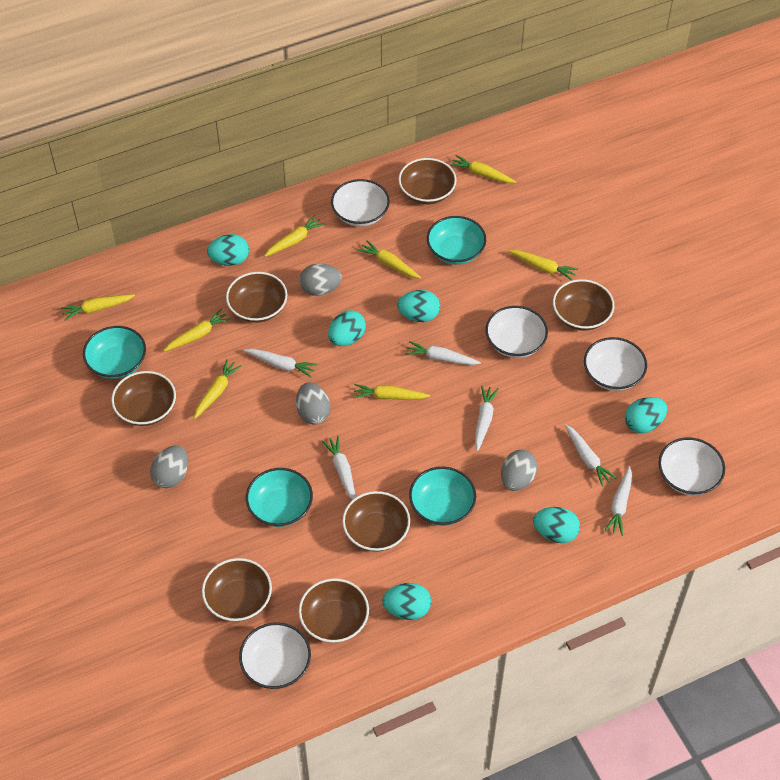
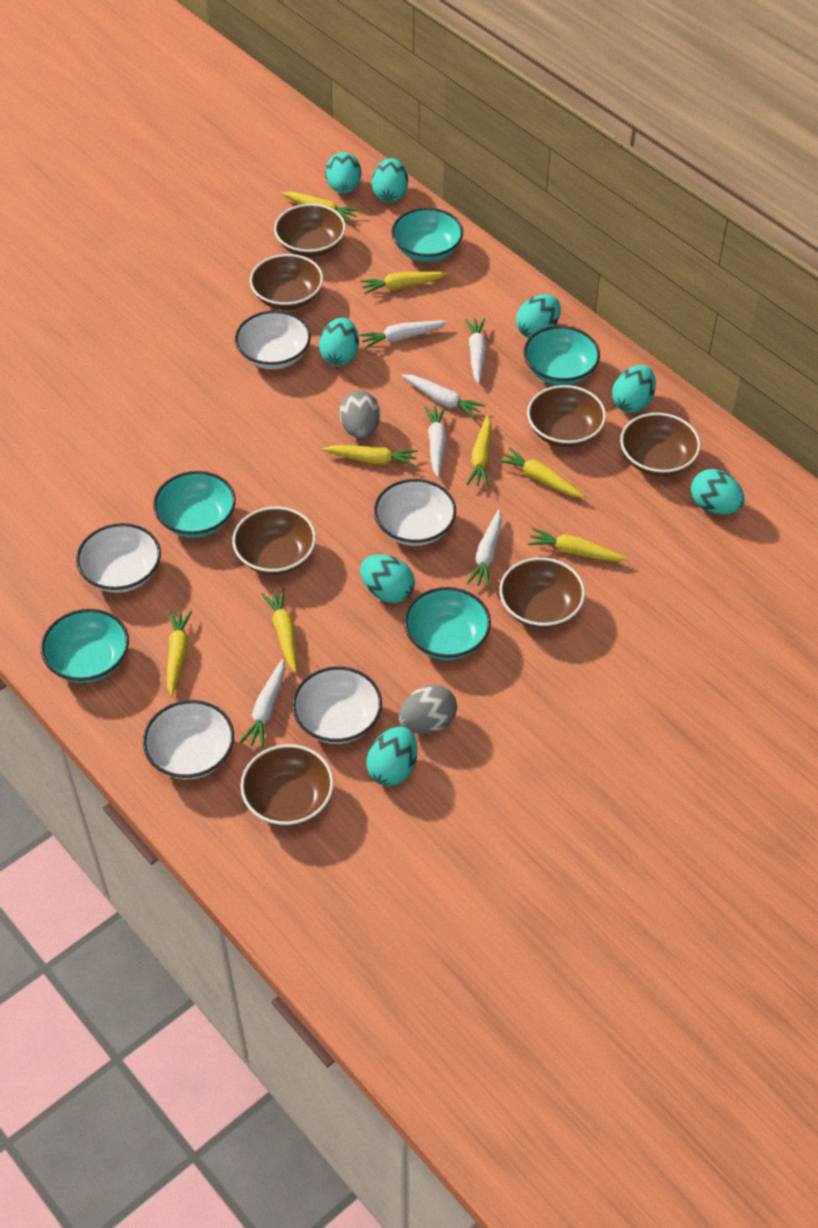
grey egg: [150,446,188,488] [296,382,330,424] [299,264,342,296] [501,450,538,491] = 4 -> [339,391,380,438] [399,684,457,734] = 2
turquoise bowl: [83,326,146,379] [246,468,313,527] [409,466,476,526] [427,216,486,265] = 4 -> [41,609,129,683] [153,471,236,538] [391,208,463,262] [404,587,491,660] [523,326,600,385] = 5
turquoise egg: [207,234,249,266] [328,310,366,346] [382,583,431,620] [397,290,440,322] [533,507,580,543] [625,397,667,433] = 6 -> [319,318,359,366] [325,152,361,194] [360,554,415,603] [366,726,417,786] [372,158,408,202] [516,294,561,338] [612,365,656,413] [691,469,745,514] = 8

